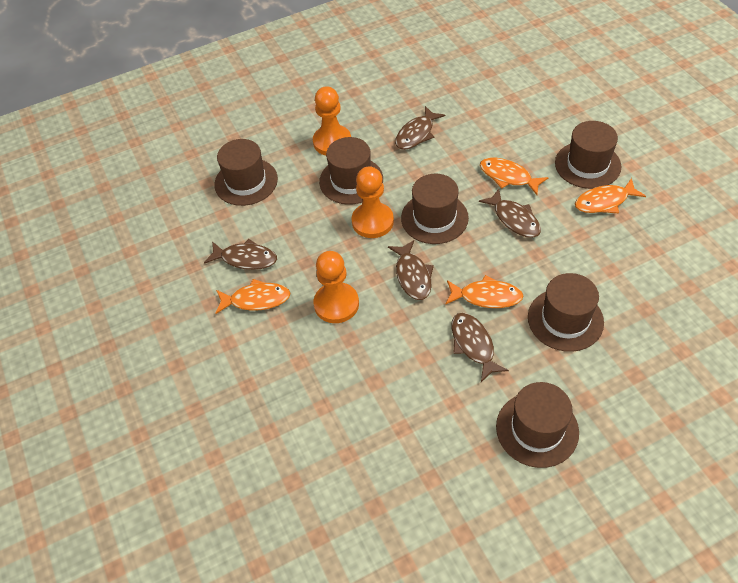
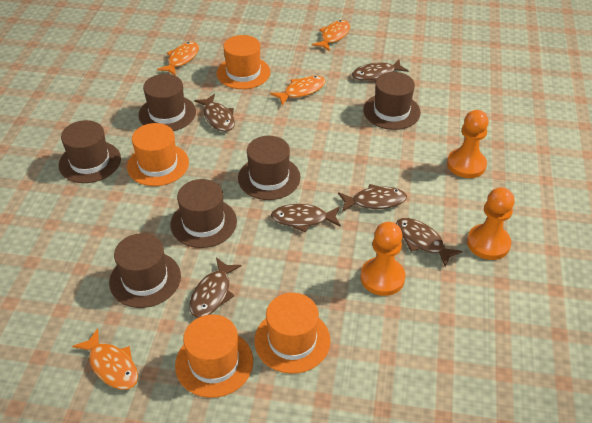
brown fish: [204,239,277,270] [388,240,434,300] [395,106,445,150] [451,313,509,382] [479,189,541,238] = 5 -> [190,257,242,318] [194,94,235,132] [271,204,341,233] [338,184,407,212] [352,59,409,81] [396,218,462,267] = 6
orange hat: none = 0 -> [127,123,189,186] [175,314,253,398] [217,35,270,89] [254,293,331,374] = 4

